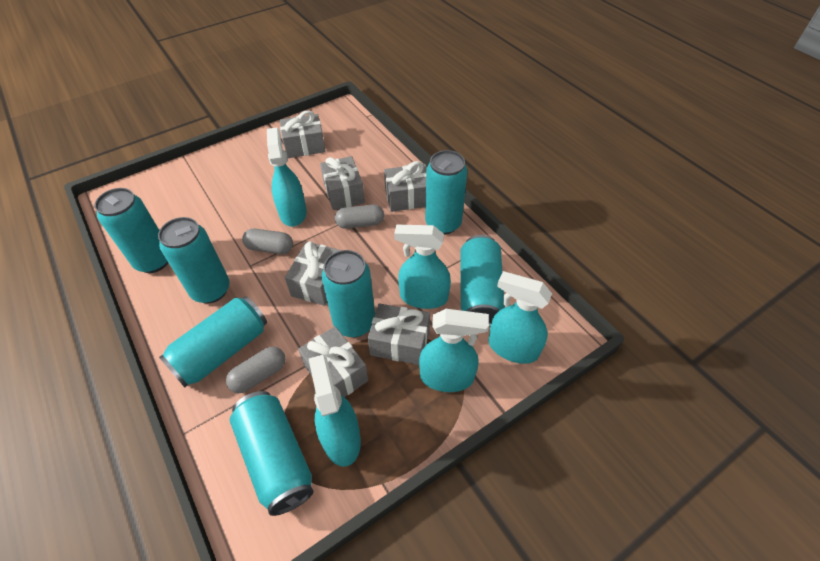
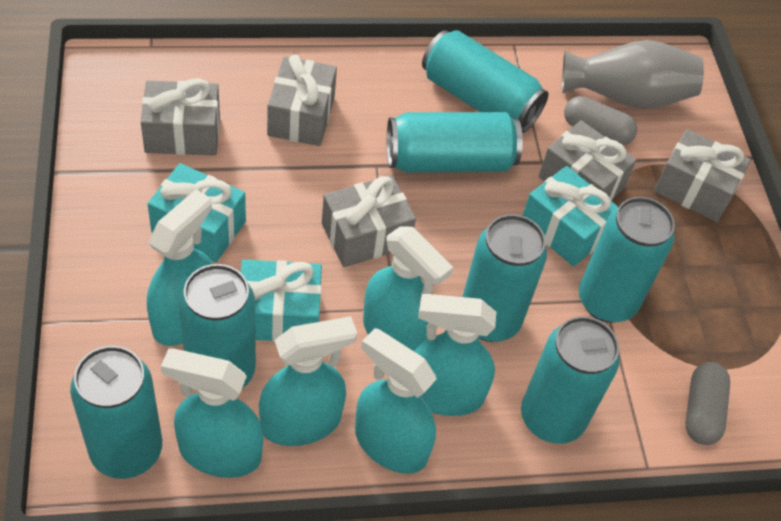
grey capsule: [226,346,285,393] [242,229,293,254] [335,205,384,229] = 3 -> [564,96,637,145] [686,362,730,445] = 2
grey gift: [279,110,326,158] [285,241,341,306] [298,326,368,397] [320,156,365,210] [368,303,430,365] [384,161,427,212] = 6 -> [141,78,220,155] [267,54,337,146] [322,175,416,267] [539,120,636,201] [654,129,751,222] = 5
grey vase: none = 0 -> [562,40,704,109] = 1
turquoise gift: none = 0 -> [148,163,246,262] [241,259,322,342] [522,166,618,267] = 3
turquoise spray bottle: [267,128,307,227] [309,355,361,467] [394,225,451,309] [419,309,489,392] [488,271,552,364] = 5 -> [147,189,213,346] [161,348,263,478] [259,316,357,446] [355,328,436,474] [363,226,453,351] [414,294,496,416] = 6

